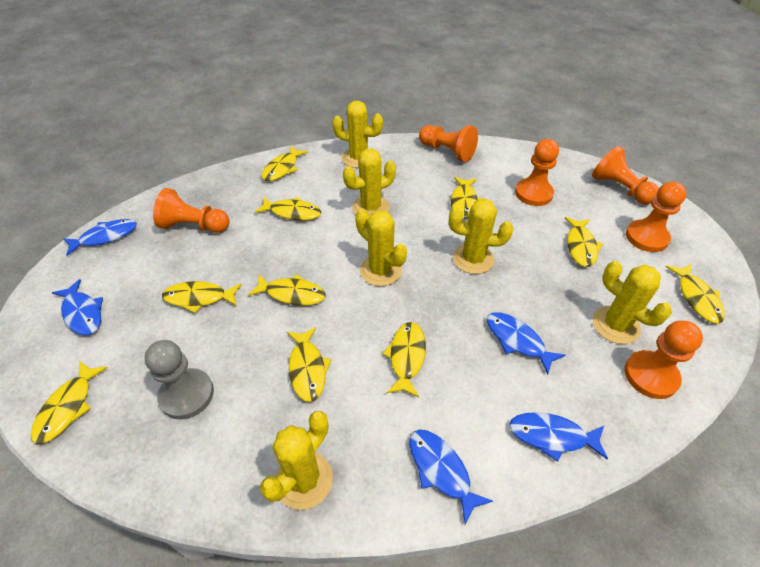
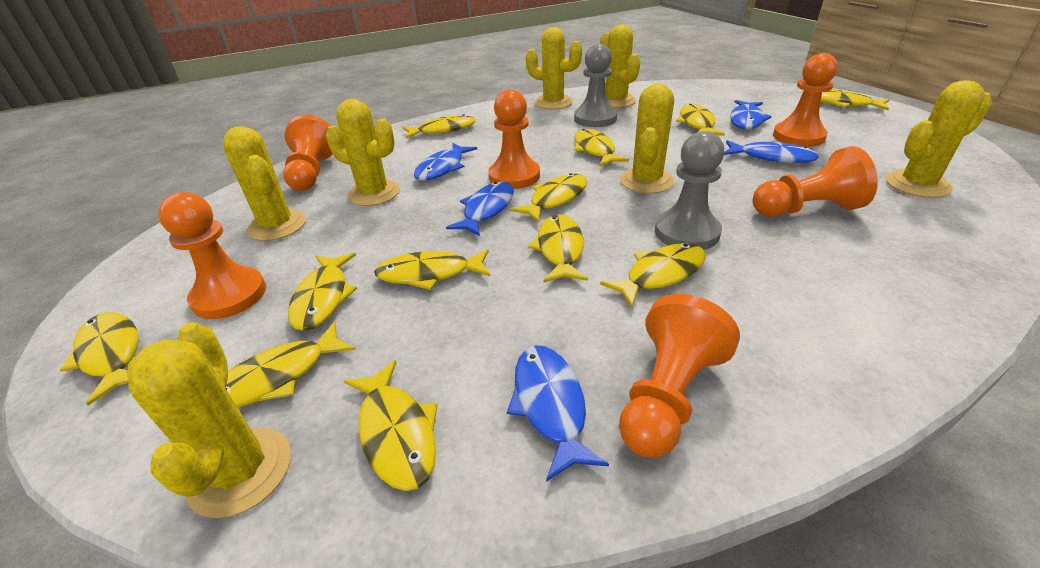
grey pawn: [145,340,214,420] = 1 -> [574,44,617,127] [655,131,724,250] = 2
yellow cactus: [260,411,333,510] [332,101,383,168] [343,149,396,218] [355,209,407,286] [449,199,513,274] [592,261,672,344] = 6 -> [127,322,291,518] [223,126,306,241] [326,99,400,206] [526,27,582,109] [600,25,640,108] [620,84,674,194] [886,80,992,198] = 7
yellow fish: [31,361,108,445] [162,281,242,313] [248,274,326,306] [255,197,321,220] [261,146,308,181] [287,327,332,402] [382,322,426,397] [451,177,481,219] [565,217,603,267] [666,264,725,324] = 10 -> [60,312,138,406] [226,322,356,408] [288,253,357,331] [344,360,437,491] [374,249,490,290] [402,114,476,138] [510,173,587,223] [528,214,588,282] [574,129,629,166] [600,243,706,307] [676,104,725,136] [820,90,890,110] = 12

